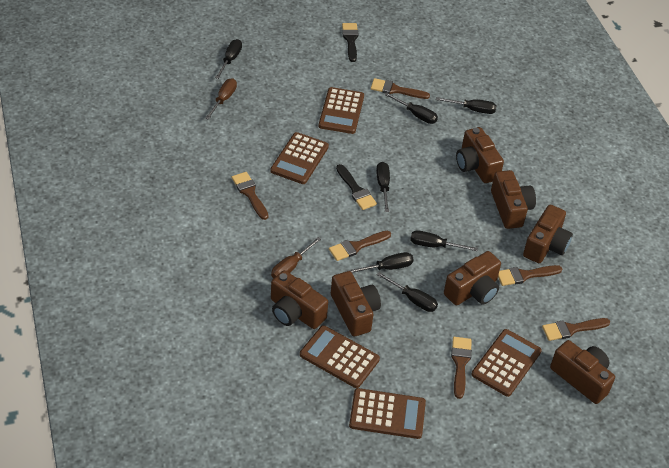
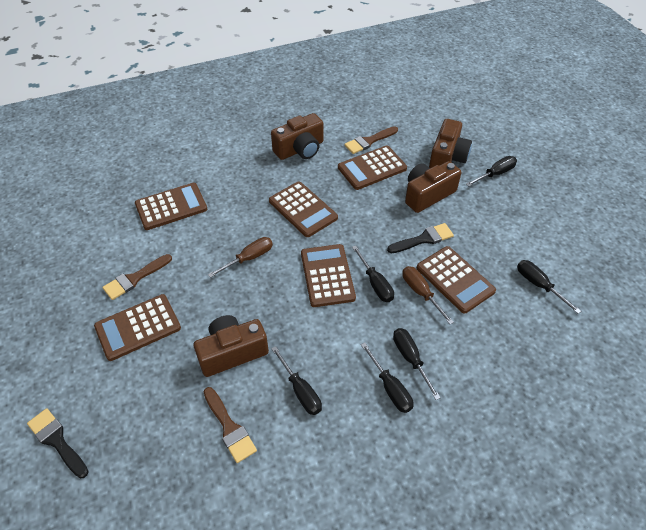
black screwdriver: [215,39,242,79] [347,252,414,273] [376,162,390,212] [377,272,438,312] [384,92,438,124] [410,231,478,251] [436,97,496,114] = 7 -> [271,346,322,415] [352,246,394,302] [361,343,413,413] [393,328,440,400] [466,156,517,187] [517,260,581,314] = 6
brown brush: [232,172,268,220] [329,231,391,261] [371,78,430,99] [451,337,472,399] [498,265,562,286] [542,318,610,341] = 6 -> [102,254,172,300] [204,387,257,463] [344,126,398,154] = 3
brown calculator: [270,132,329,184] [300,325,380,388] [319,87,364,134] [349,388,426,439] [471,329,542,397] = 5 -> [94,294,181,361] [135,183,207,230] [269,182,338,237] [301,244,356,307] [338,145,407,190] [417,246,496,313] = 6
brown camera: [271,270,328,329] [331,271,381,336] [444,251,501,305] [456,127,504,183] [491,170,536,229] [523,205,573,263] [550,340,615,404] = 7 -> [193,315,269,377] [271,113,323,160] [405,161,461,213] [429,119,472,168] = 4

